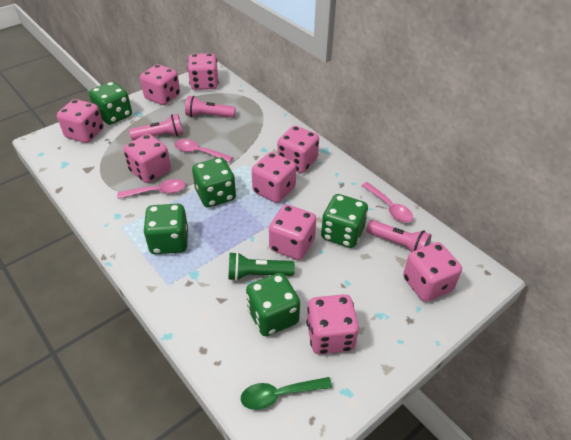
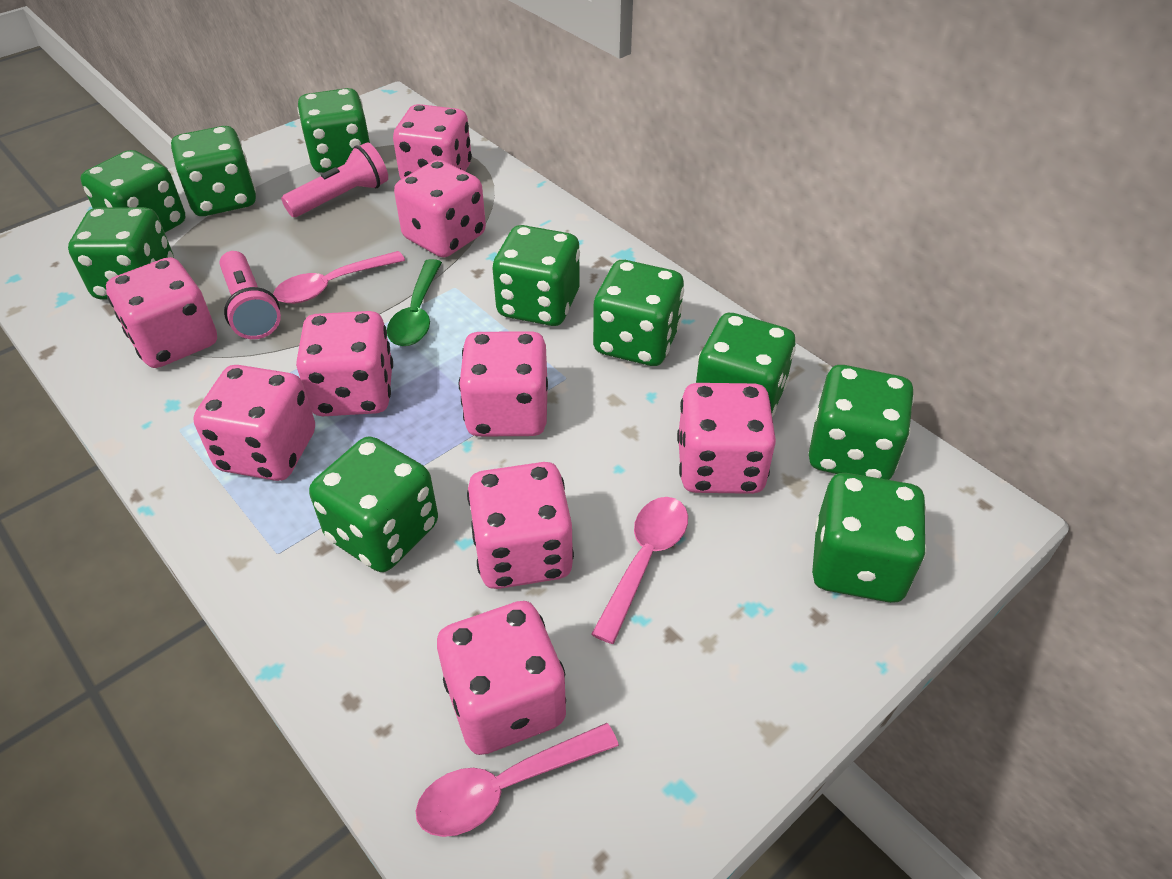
green dice: [89,81,132,125] [143,204,188,254] [192,157,236,208] [246,273,300,336] [321,194,368,248] = 5 -> [68,207,174,299] [80,150,185,232] [171,126,256,216] [297,88,370,173] [309,436,438,572] [492,225,580,326] [593,260,684,366] [696,313,796,417] [809,365,914,480] [812,473,927,603] = 10
green flashlight: [228,252,295,281] = 1 -> none = 0
pink flashlight: [129,114,183,140] [185,96,236,118] [366,220,431,252] = 3 -> [220,251,281,339] [281,142,388,217] = 2

